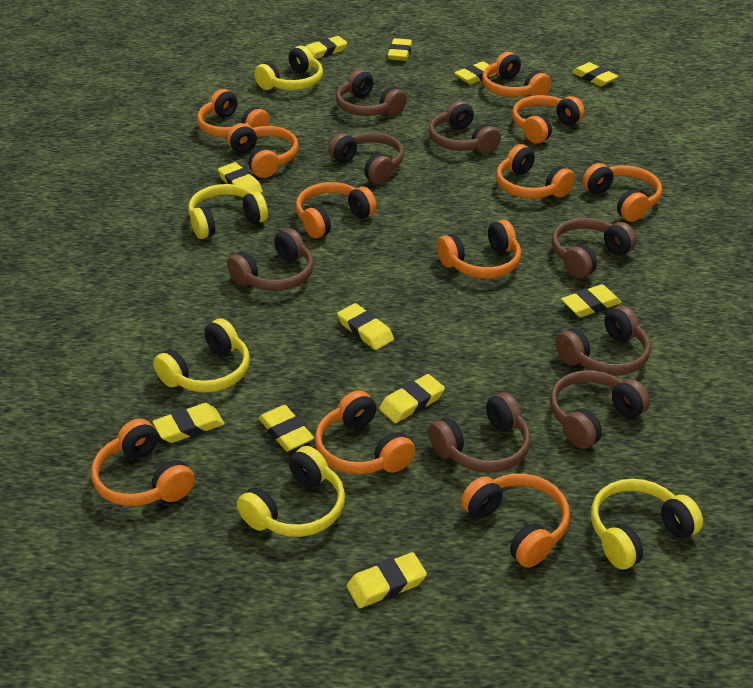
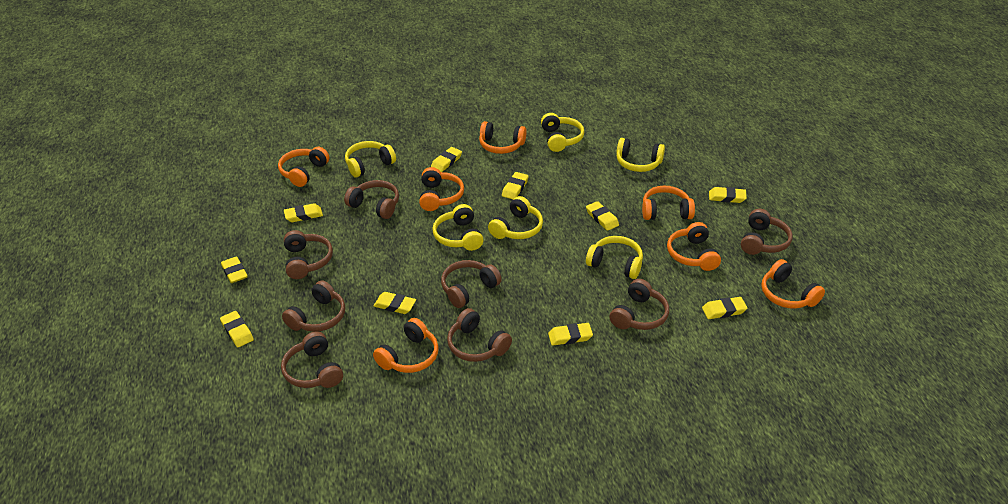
orange headphones: [91,419,195,506] [197,89,270,137] [227,123,299,178] [296,182,377,239] [315,390,415,474] [437,219,521,278] [461,473,570,568] [482,52,551,97] [496,144,575,199] [512,95,585,143] [583,163,662,222] = 11 -> [278,147,329,187] [373,318,439,373] [419,167,464,211] [479,121,527,154] [642,186,695,220] [667,222,721,271] [761,259,825,309] = 7
yellow eraser: [152,403,225,443] [218,162,263,193] [258,405,314,451] [305,36,347,59] [337,303,394,350] [346,552,427,608] [379,374,445,423] [387,38,412,61] [454,61,497,85] [561,284,621,317] [572,62,618,86] = 11 -> [220,311,254,347] [221,256,248,283] [284,203,323,222] [374,292,416,314] [431,147,462,172] [502,172,529,199] [548,323,593,346] [586,201,619,231] [702,297,747,319] [709,187,747,203] = 10
yellow headphones: [153,318,250,392] [188,184,268,239] [237,446,345,537] [254,46,323,90] [591,479,703,569] = 5 -> [345,141,396,178] [433,204,484,251] [488,196,543,239] [541,113,584,152] [586,236,643,279] [616,138,665,172] = 6

